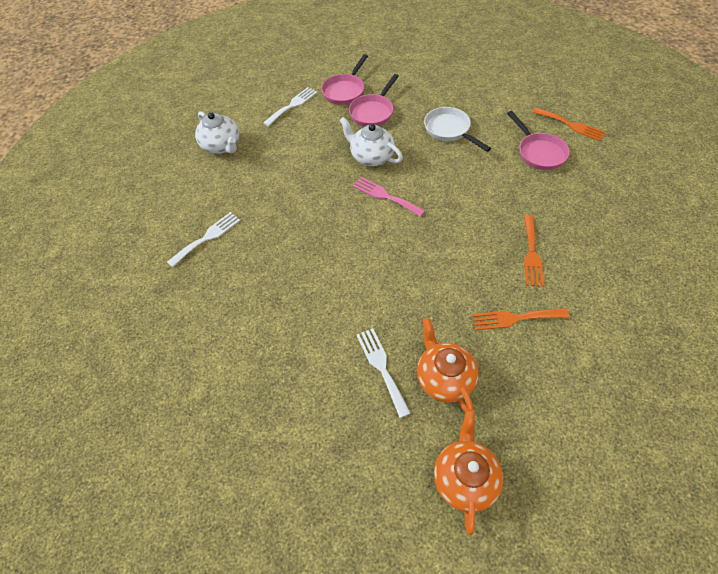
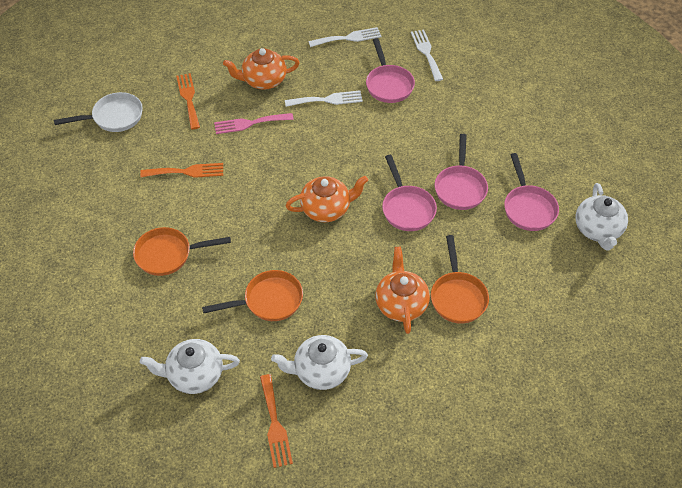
orange pan: none = 0 -> [133,227,231,276] [202,270,303,321] [431,235,489,324] = 3
orange teapot: [417,318,479,413] [434,410,503,535] = 2 -> [223,48,300,90] [286,176,368,222] [375,246,430,334] = 3
pink pan: [321,54,368,105] [349,74,399,127] [507,111,570,170] = 3 -> [366,38,415,103] [382,155,437,231] [435,134,488,210] [504,153,559,231] = 4
white teapot: [195,111,239,154] [339,117,403,166] = 2 -> [140,339,240,394] [271,335,368,390] [575,183,628,250] = 3

